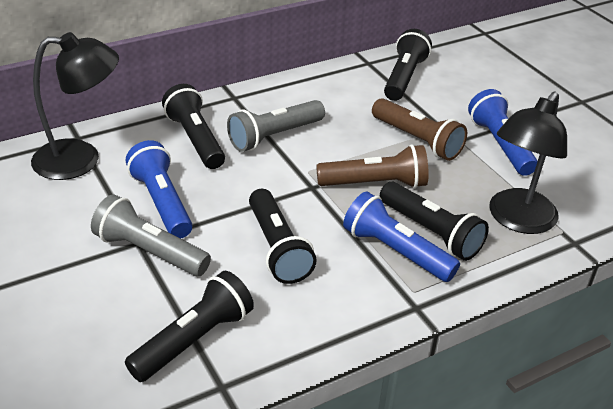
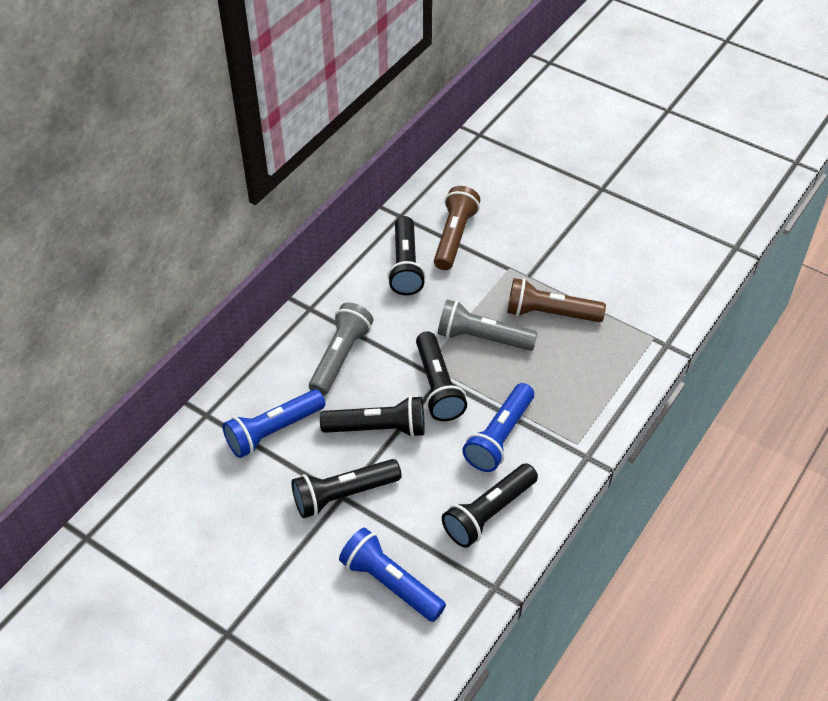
black lamp: [31,32,119,180] [489,92,567,234] = 2 -> none = 0

